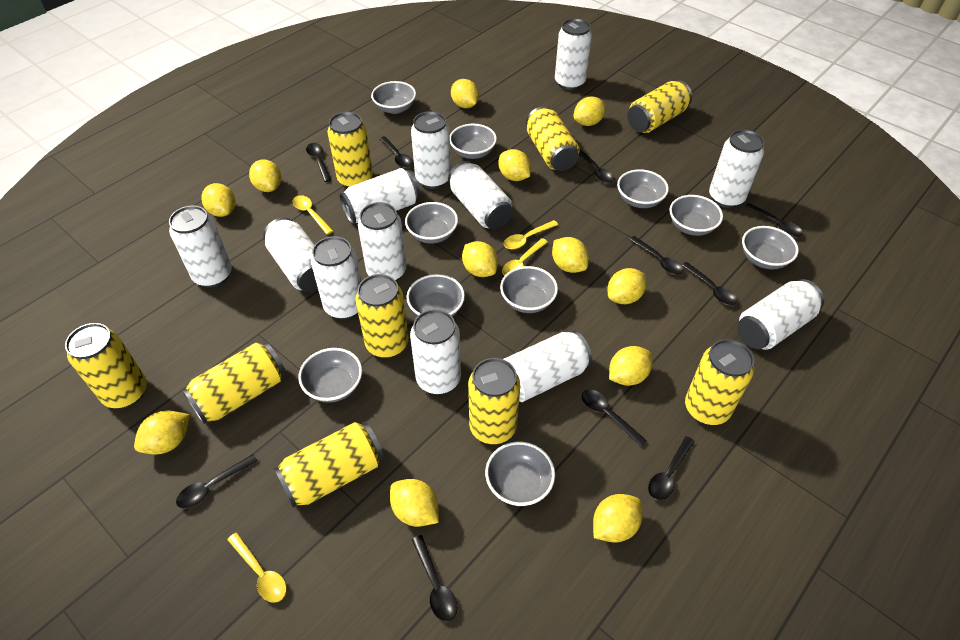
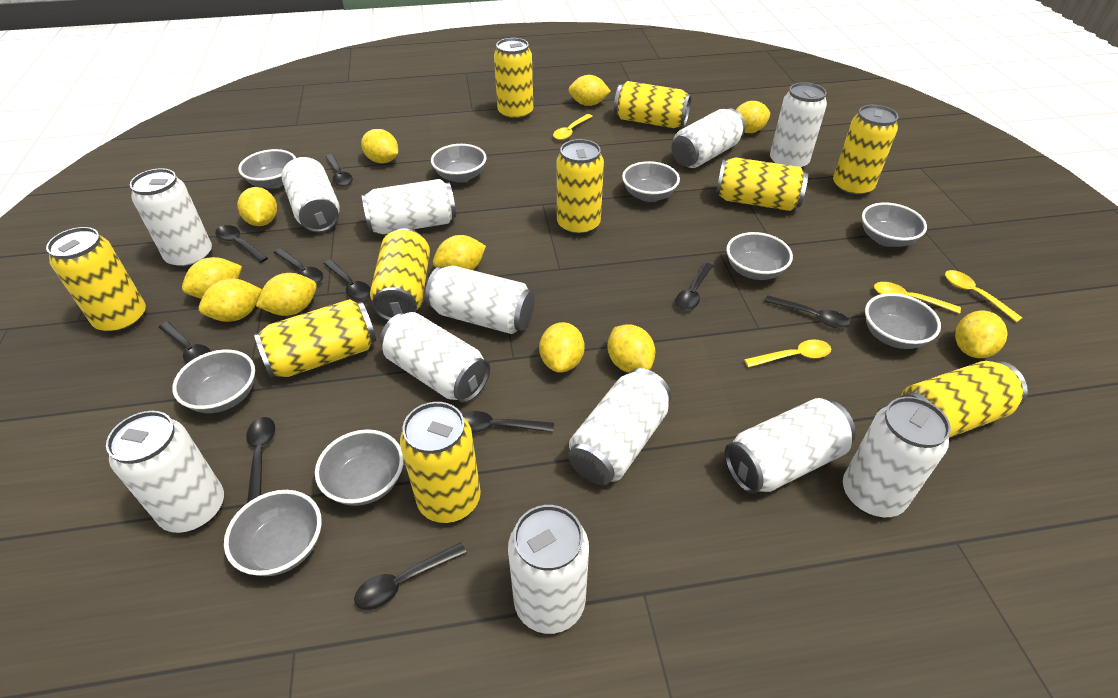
grey bowl: [298,348,362,403] [371,81,416,114] [405,202,458,244] [407,274,465,317] [450,124,497,159] [485,442,555,506] [500,266,558,313] [617,169,669,208] [670,195,723,236] [742,226,799,269] = 10 -> [172,350,255,413] [224,490,322,576] [238,149,296,189] [315,429,404,506] [431,144,487,183] [622,161,680,202] [726,232,793,280] [862,203,927,247] [865,293,941,349] = 9
yellow can: [65,323,147,409] [182,342,286,424] [274,422,384,508] [328,112,373,188] [355,274,409,358] [468,358,520,444] [526,106,580,171] [627,80,692,133] [685,339,754,425] = 9 -> [46,227,146,334] [254,299,376,378] [370,229,430,321] [400,402,481,523] [494,38,533,121] [557,139,604,236] [614,81,691,128] [716,157,808,211] [833,105,898,197] [901,361,1028,438] = 10
yellow lemon: [134,411,190,454] [202,183,235,217] [249,159,281,192] [390,479,439,527] [451,79,479,108] [462,241,498,277] [498,149,531,181] [552,237,589,273] [574,97,606,126] [593,494,643,543] [607,268,646,304] [609,346,652,386] = 12 -> [182,257,242,299] [199,279,262,322] [237,187,277,226] [256,273,317,316] [361,129,398,163] [433,235,486,270] [539,322,584,373] [568,75,611,106] [608,324,655,373] [736,101,770,133] [955,311,1007,358] = 11

